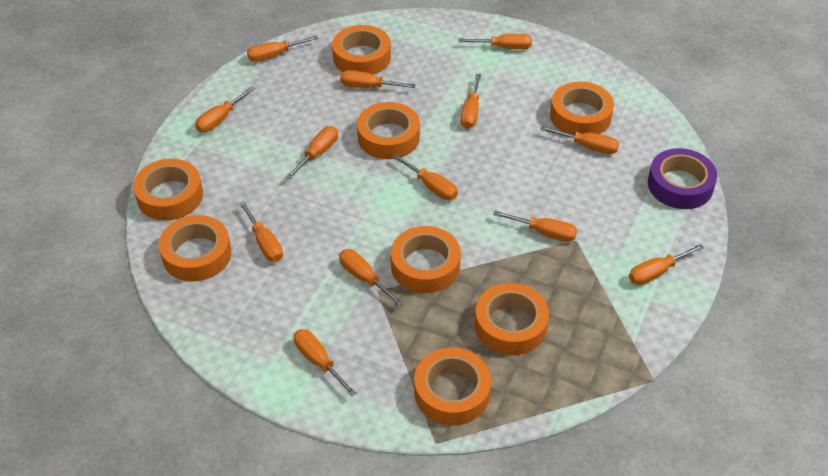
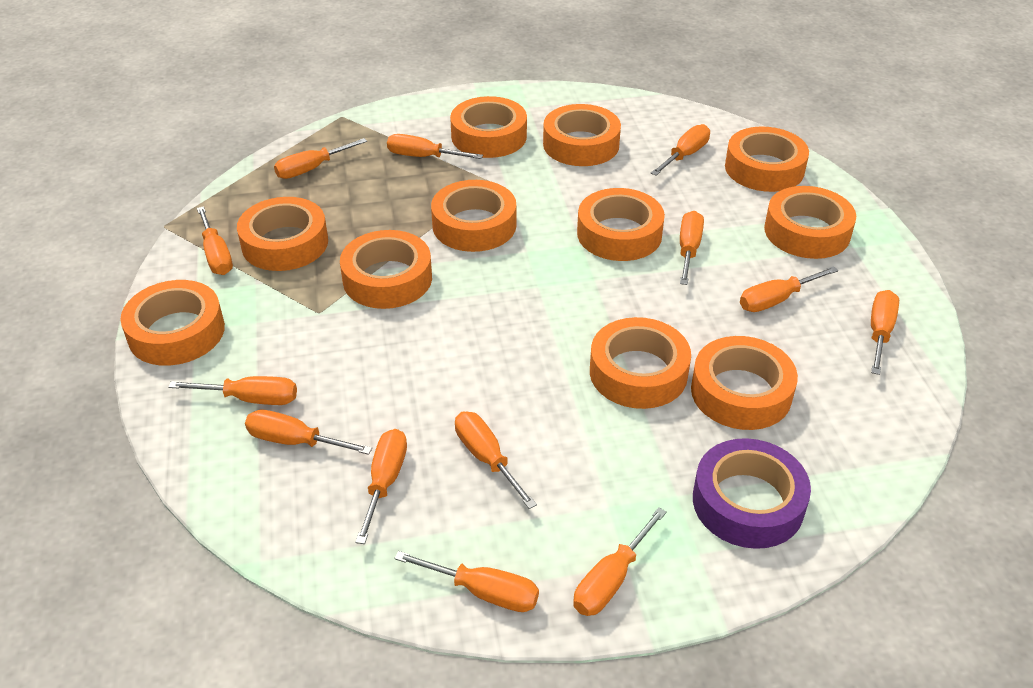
orange tape: [133,159,203,221] [159,215,231,282] [332,25,391,75] [357,102,420,159] [391,226,461,293] [414,348,491,425] [475,283,549,355] [550,82,614,135] = 8 -> [120,280,225,366] [237,197,328,271] [340,230,432,309] [431,180,516,252] [450,96,527,158] [543,104,621,166] [577,188,665,261] [590,317,691,409] [691,336,798,430] [725,127,809,192] [764,186,856,259] = 11

